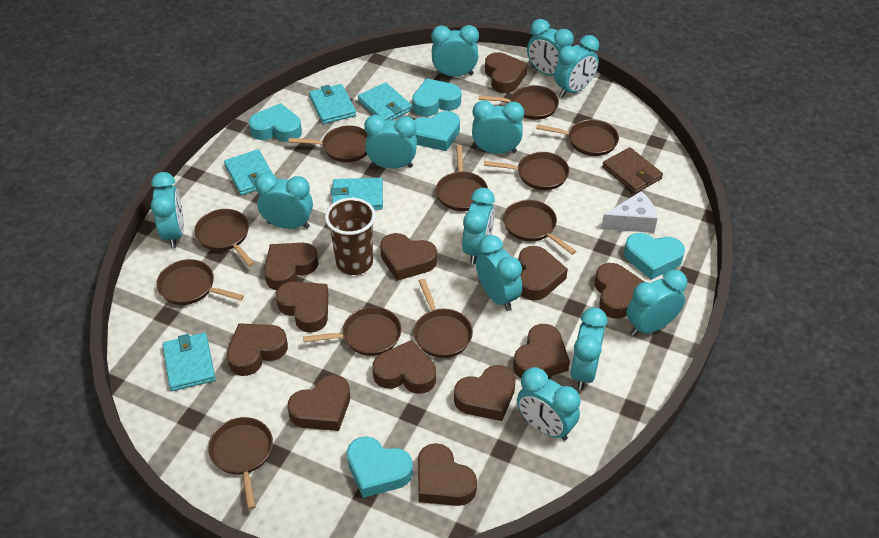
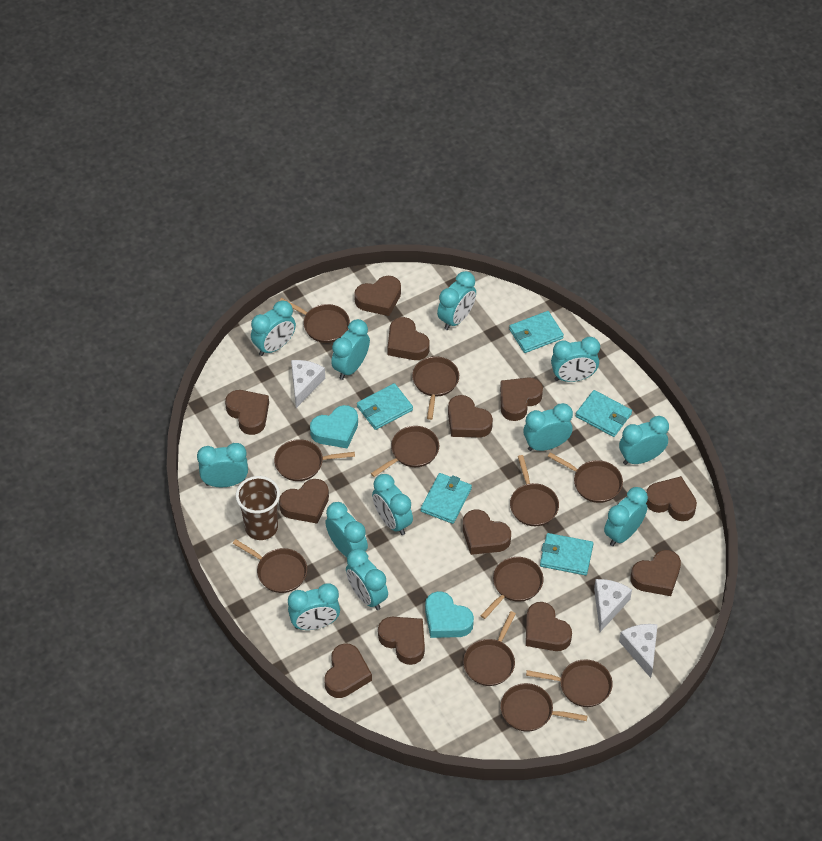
brown wallet: [602,147,663,194] = 1 -> none = 0
turquoise heart: [249,103,302,142] [347,436,413,498] [412,78,461,117] [414,111,460,151] [624,233,685,280] = 5 -> [310,405,358,449] [425,591,474,638] = 2
white cheese: [601,191,658,233] = 1 -> [291,360,325,408] [594,579,632,632] [619,624,658,678] = 3

